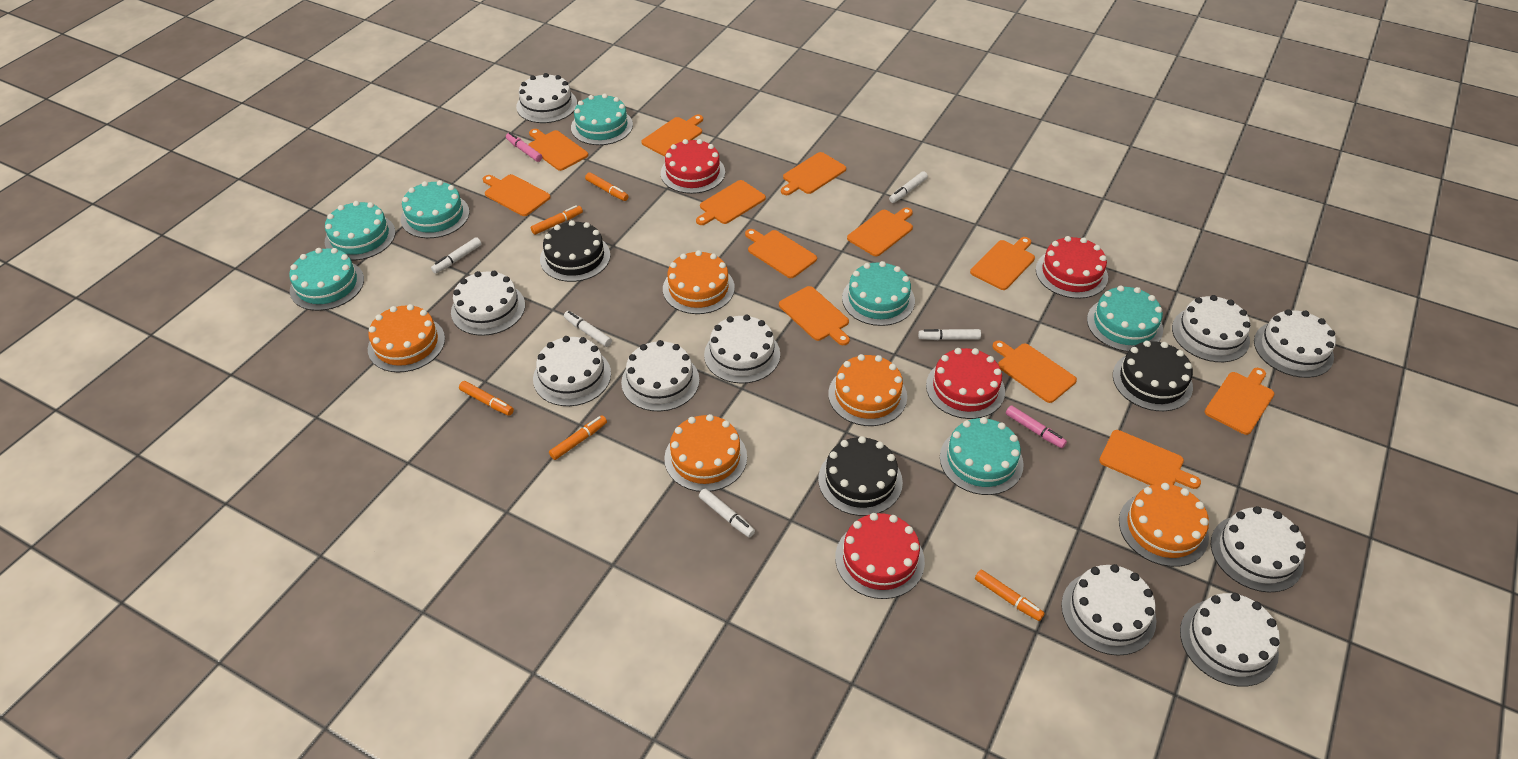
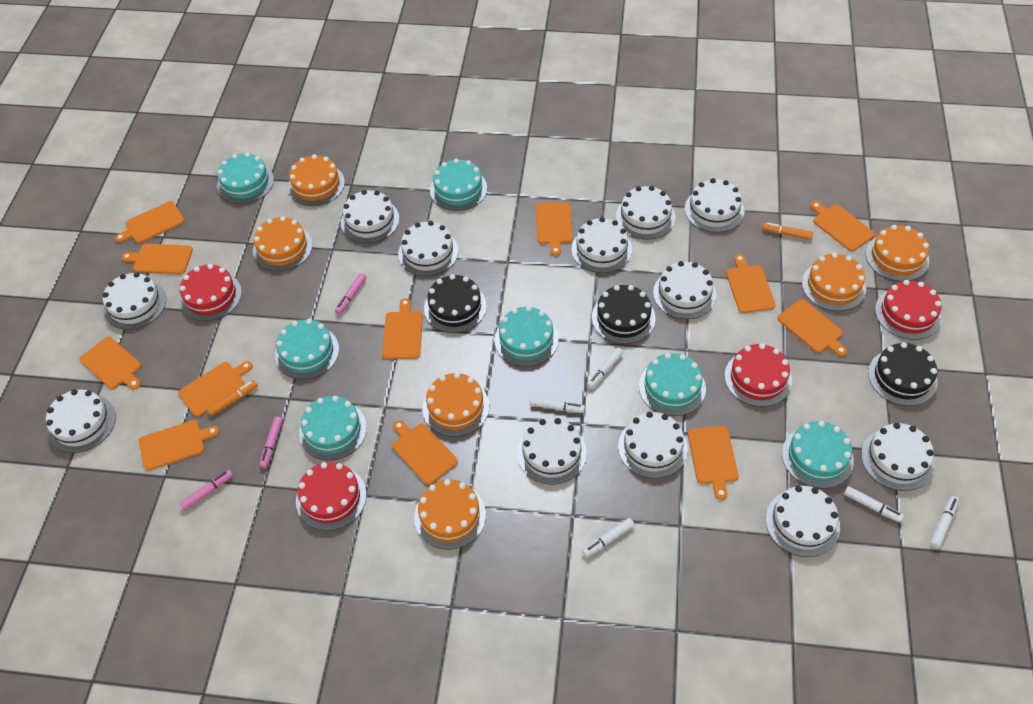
orange cake: [368,304,445,372] [663,250,735,314] [664,414,747,492] [828,354,907,426] [1119,483,1209,567] = 5 -> [253,216,313,271] [288,154,345,206] [414,479,486,549] [423,372,489,437] [802,253,866,311] [866,225,929,281] = 6
orange marker: [459,381,514,416] [531,205,583,235] [549,415,607,460] [585,172,629,201] [975,570,1045,621] = 5 -> [207,380,258,416] [762,223,813,240] = 2
pink marker: [506,132,542,162] [1006,405,1067,448] = 2 -> [180,470,233,510] [259,416,283,468] [335,273,366,315] = 3
white cake: [451,271,525,336] [516,73,577,123] [533,336,611,406] [621,340,699,411] [704,315,780,384] [1061,564,1156,656] [1172,295,1251,362] [1180,593,1280,686] [1211,506,1306,592] [1254,309,1336,378] = 10 -> [46,389,116,453] [103,272,166,330] [341,190,399,243] [398,221,458,276] [517,418,587,485] [572,217,632,273] [616,186,675,240] [618,412,688,479] [653,261,716,319] [685,178,744,232] [766,486,840,557] [861,423,934,491] = 12

